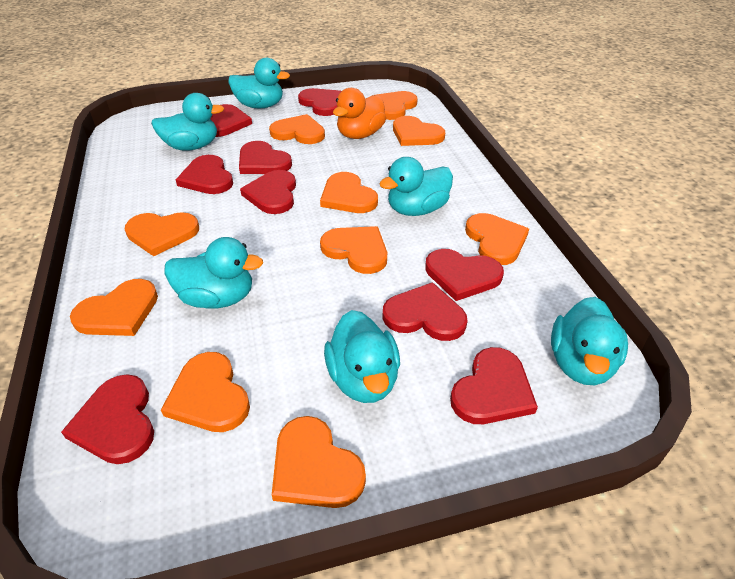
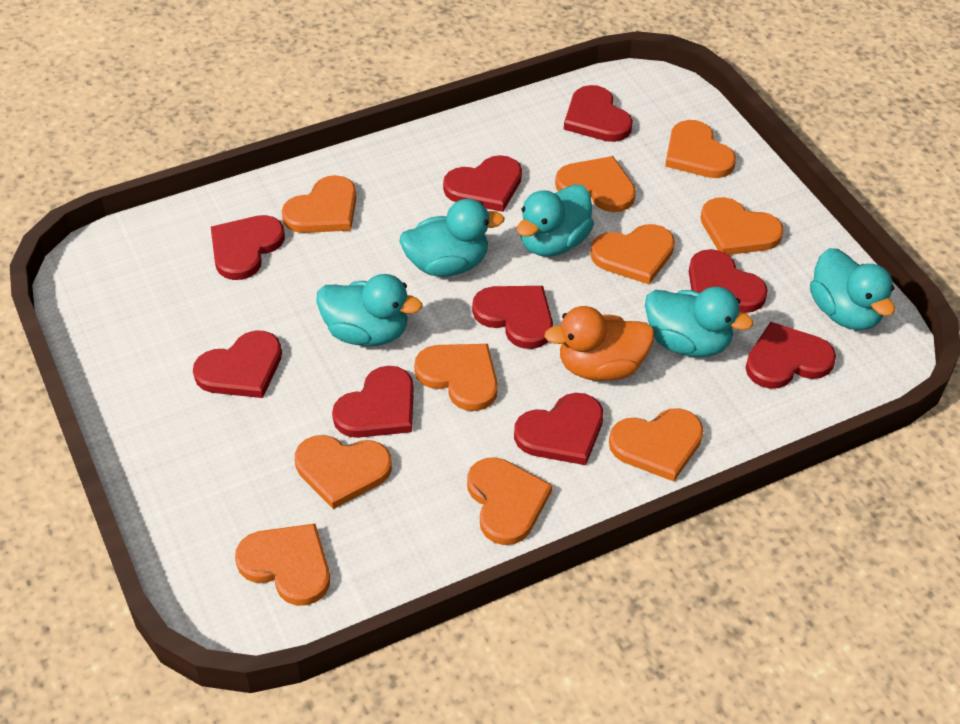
turquoise duck: [151,93,225,151] [164,237,263,308] [228,58,290,108] [324,310,400,403] [379,157,453,216] [551,297,628,385] = 6 -> [316,274,422,346] [399,199,505,277] [517,184,594,257] [645,287,753,357] [810,248,895,330] = 5

